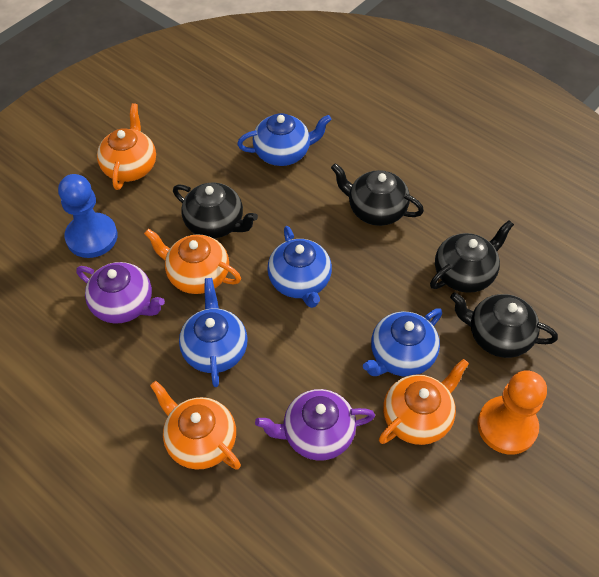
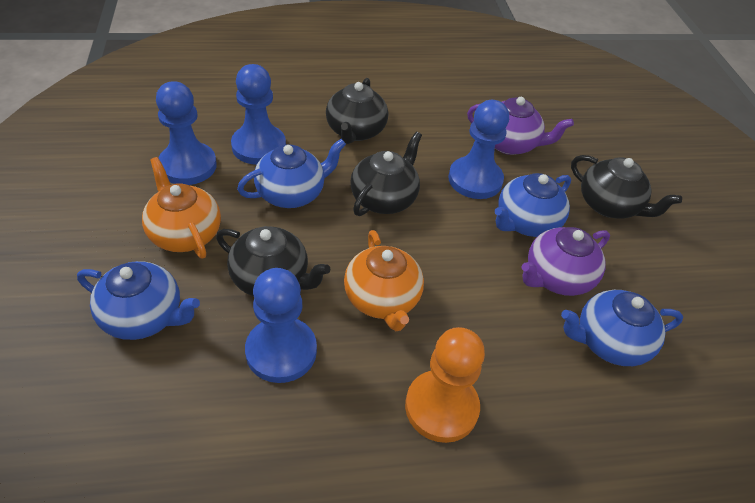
blue pawn: [58,174,118,258] = 1 -> [156,81,217,185] [231,64,286,165] [245,268,317,383] [449,100,509,199] = 4
orange teapot: [97,103,156,190] [144,229,241,294] [150,381,241,470] [379,359,469,445] = 4 -> [142,157,221,259] [344,230,424,331] = 2

